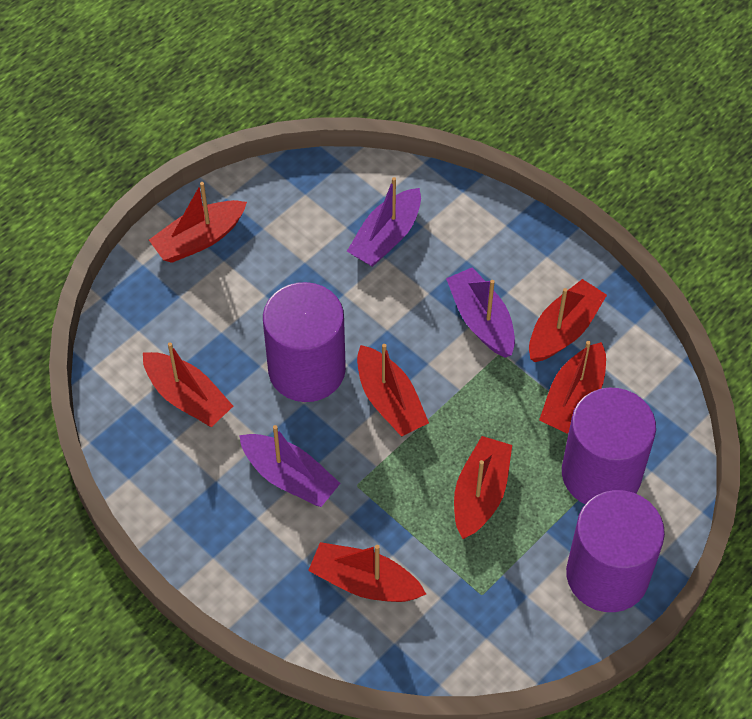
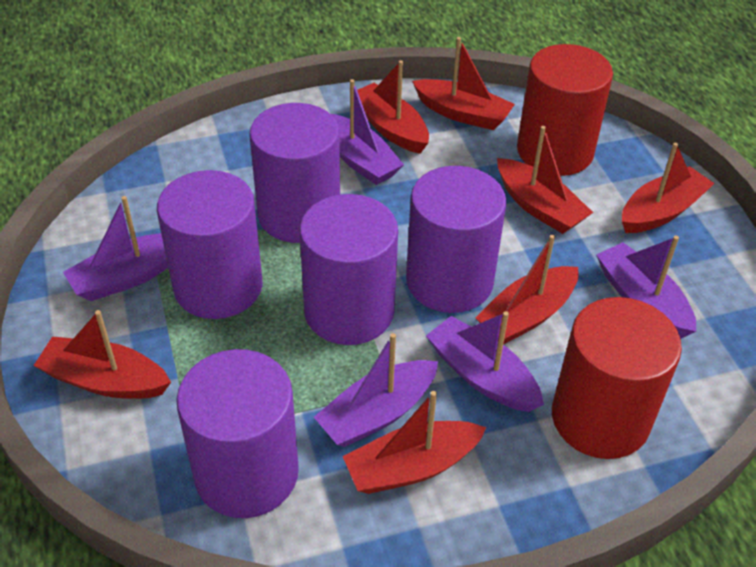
purple boat: [239,425,340,507] [347,177,421,267] [446,267,515,358] = 3 -> [63,196,168,301] [314,333,438,447] [331,79,404,185] [426,311,544,412] [596,236,696,339] = 5
purple cylinder: [263,282,346,402] [562,388,656,504] [566,490,665,612] = 3 -> [157,170,263,319] [176,349,299,518] [249,103,340,243] [299,194,398,345] [406,166,507,313] = 5
red cylinder: none = 0 -> [517,44,613,176] [552,297,682,459] = 2

